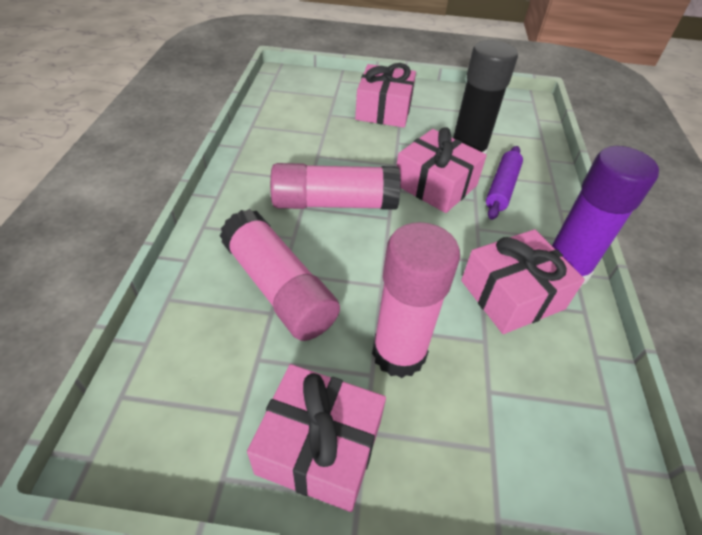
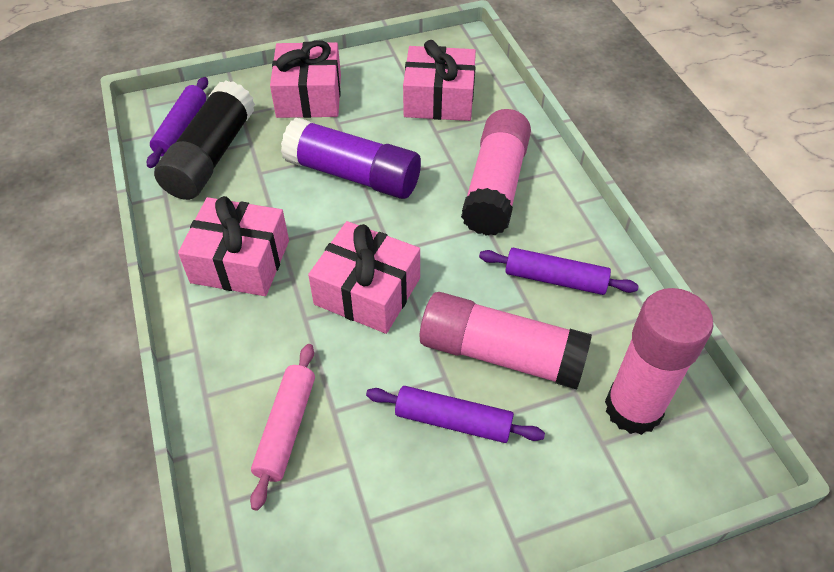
pink rolling pin: none = 0 -> [250,344,315,511] = 1
purple rolling pin: [486,146,523,220] = 1 -> [147,77,208,168] [366,386,545,443] [479,248,639,295] = 3

